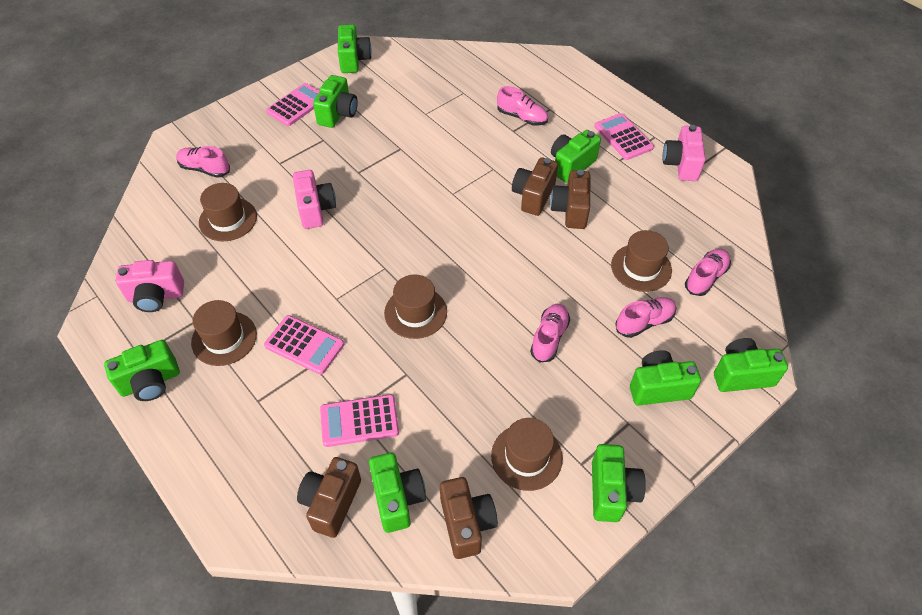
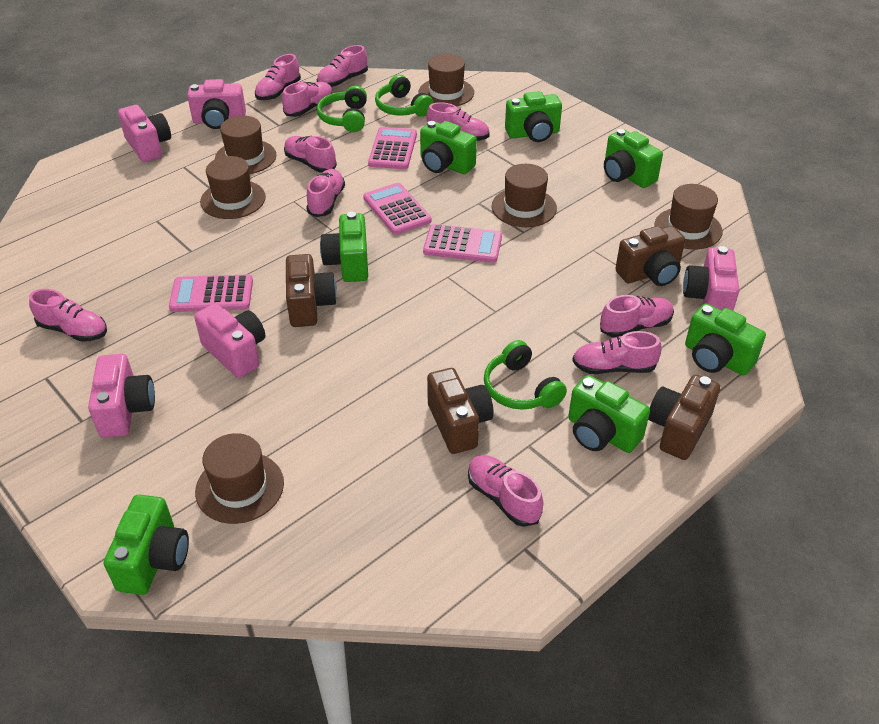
brown hat: [191,300,257,366] [199,183,257,241] [384,274,447,339] [491,418,563,491] [611,230,672,292] = 5 -> [195,433,284,524] [200,156,266,219] [215,116,276,174] [418,54,474,106] [492,164,557,227] [654,184,722,249] = 6
green camera: [104,340,180,401] [313,75,358,128] [338,24,372,73] [369,453,426,533] [551,130,601,183] [592,444,646,522] [630,350,701,406] [714,338,788,392] = 8 -> [104,494,189,595] [320,212,368,282] [420,121,477,174] [505,91,562,142] [568,375,650,453] [604,129,663,188] [685,303,766,376] = 7
green headphones: none = 0 -> [317,85,367,132] [375,75,433,117] [484,340,567,410] = 3
pink camera: [116,260,184,312] [293,170,336,229] [663,125,706,181] = 3 -> [88,354,155,438] [118,105,171,162] [187,79,246,129] [194,303,265,378] [683,246,739,311] = 5
pink shoe: [176,146,230,178] [497,86,548,126] [530,304,570,363] [615,297,676,338] [685,249,731,296] = 5 -> [29,289,107,342] [255,54,301,100] [282,82,333,117] [284,136,337,173] [306,169,345,217] [317,45,368,87] [427,102,490,141] [468,455,543,527] [572,331,662,374] [600,295,674,338] = 10

